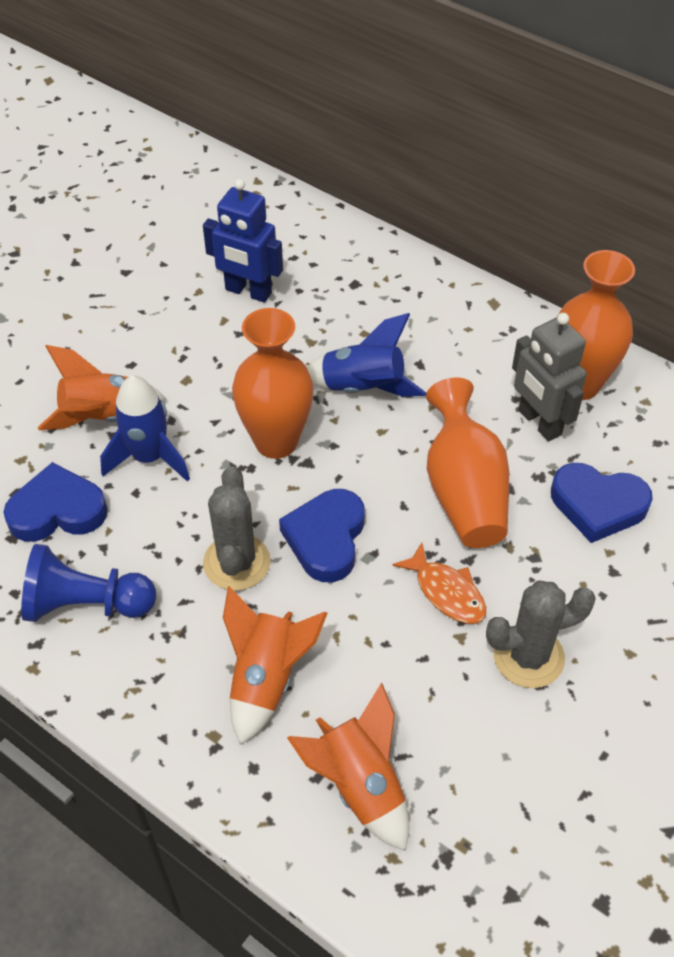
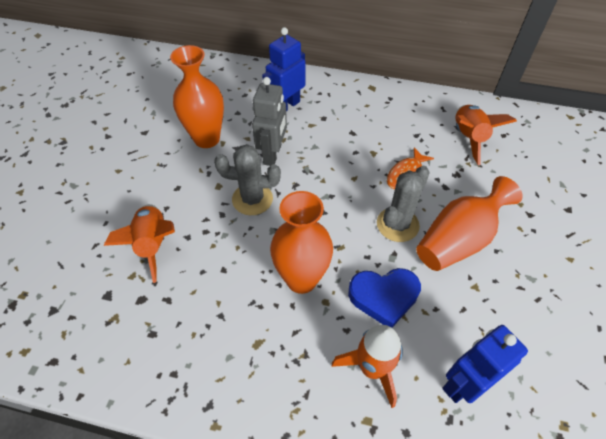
blue heart: [3,462,108,542] [279,489,365,582] [551,463,653,543] = 3 -> [348,268,421,327] = 1
blue pawn: [21,544,156,622] = 1 -> none = 0
blue robot: [203,179,283,303] = 1 -> [262,27,306,111] [442,325,528,403] = 2
blue rocket: [100,375,190,481] [307,313,426,396] = 2 -> none = 0

